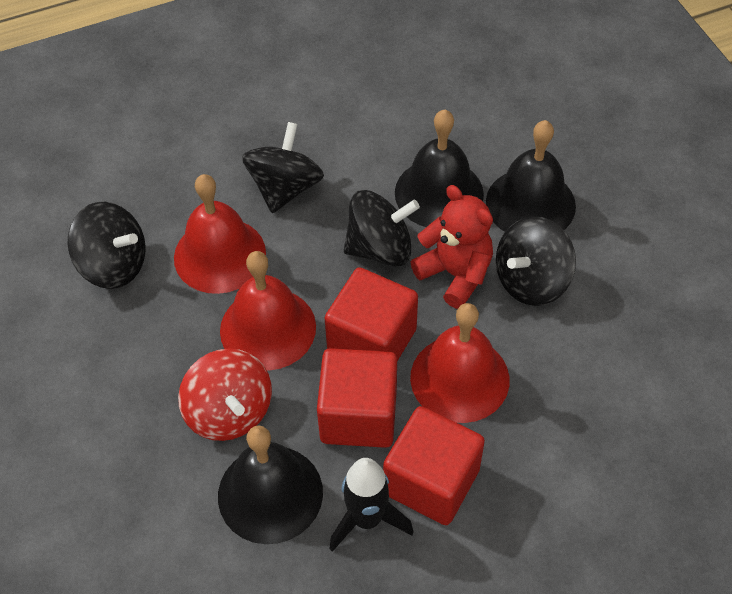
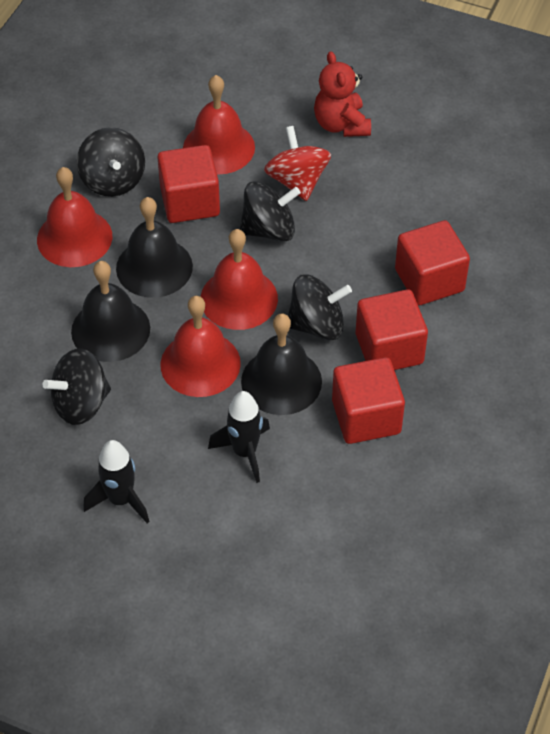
black rocket: [329,458,414,552] = 1 -> [83,440,149,523] [208,391,270,483] = 2
red bell: [174,174,266,294] [220,251,316,371] [410,303,509,423] = 3 -> [37,167,112,267] [161,296,241,397] [183,75,255,174] [200,229,278,330] = 4
red cube: [317,348,397,448] [325,267,418,361] [383,406,485,525] = 3 -> [157,145,220,223] [332,357,405,444] [356,289,428,370] [395,220,470,306] = 4

